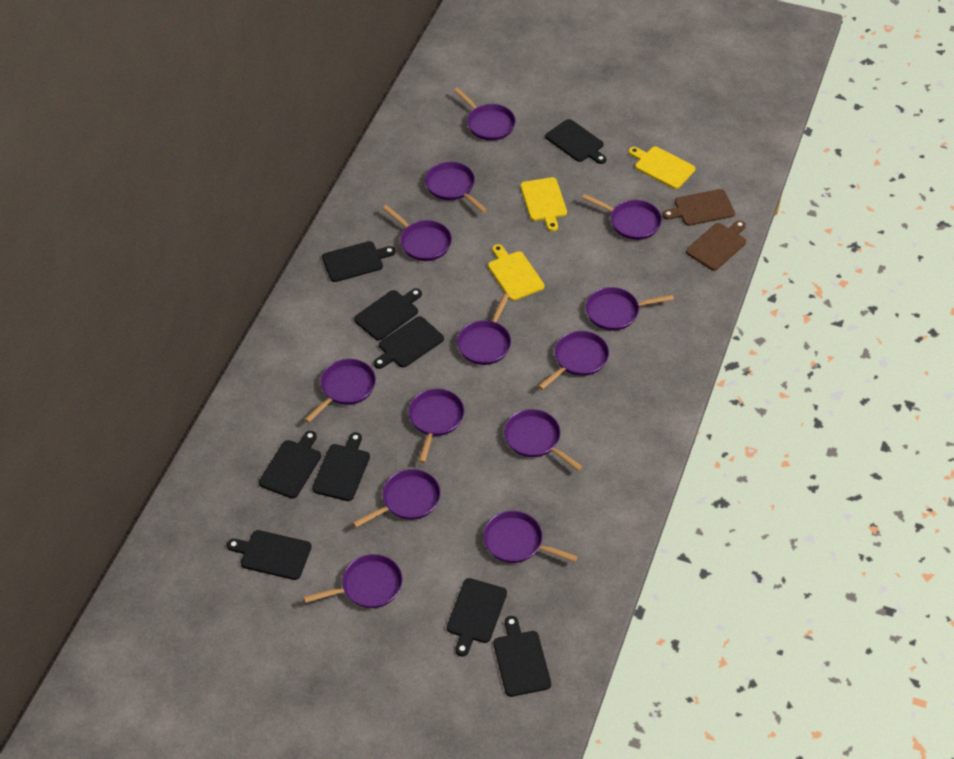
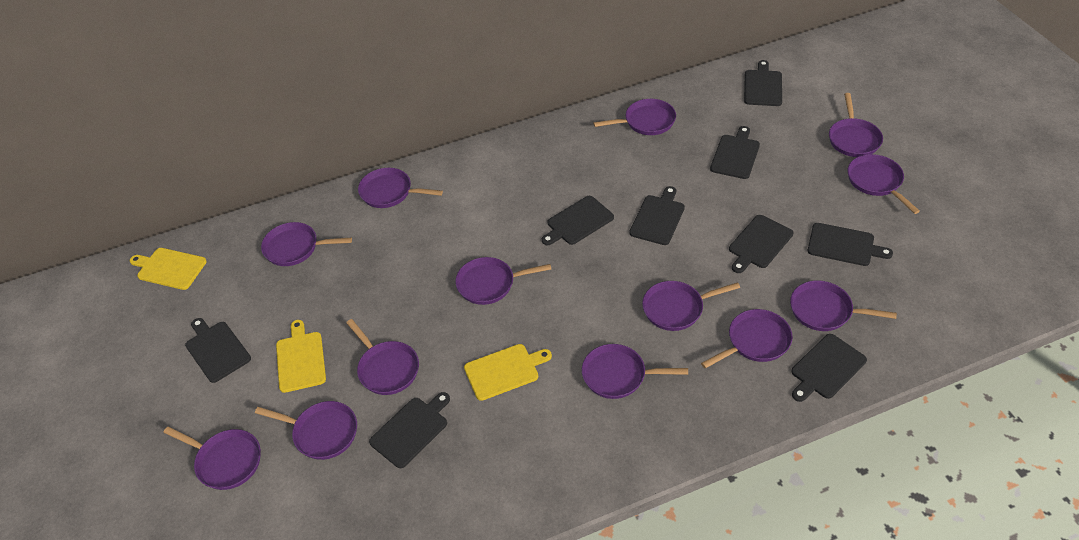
brown cutting board: [663,189,735,226] [686,220,746,271] = 2 -> none = 0

